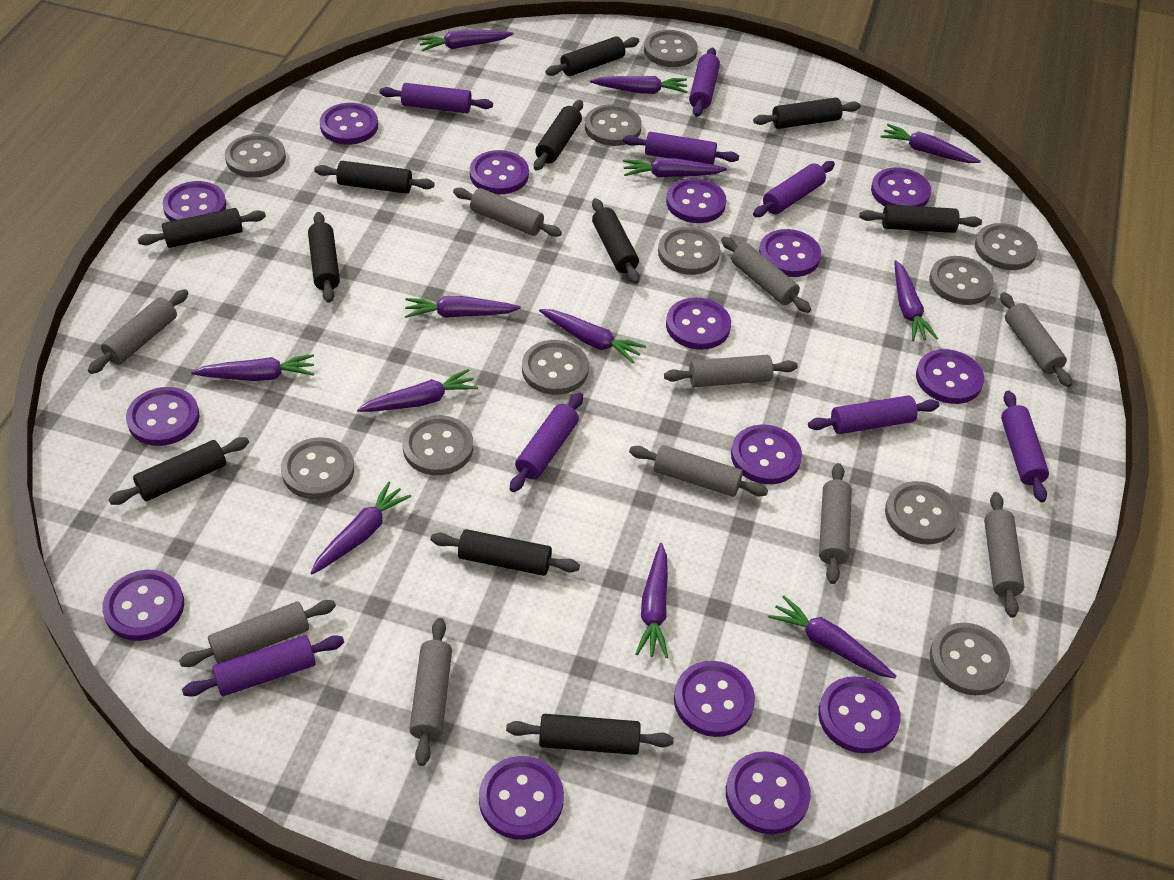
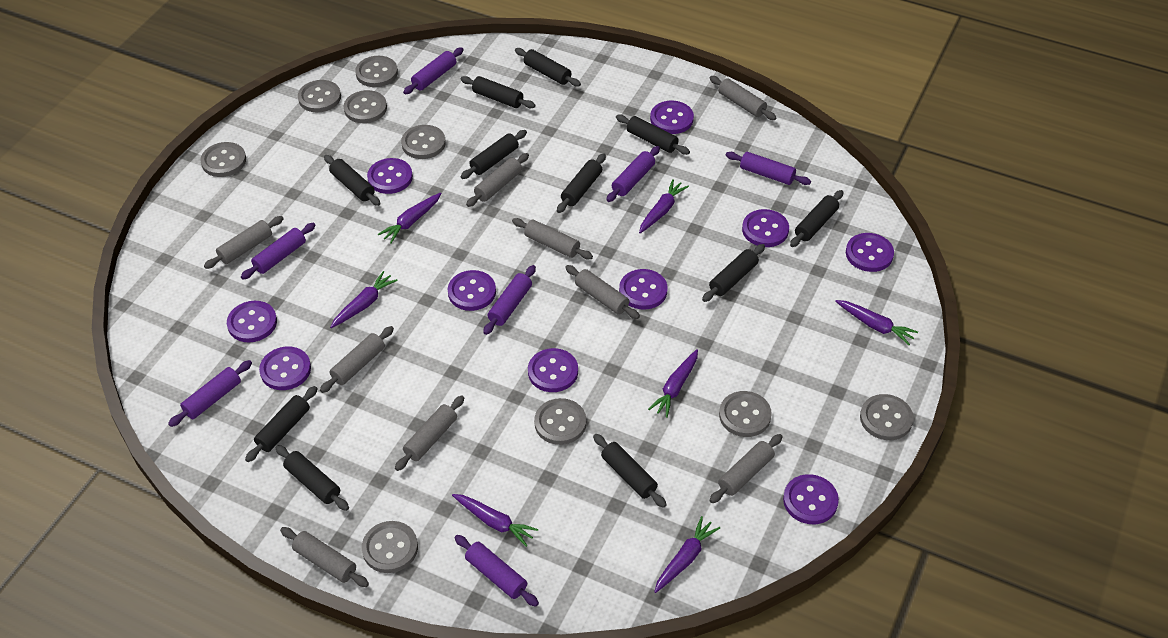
grey button: [225,134,286,178] [281,437,354,499] [403,415,473,475] [522,340,589,395] [585,104,642,146] [644,30,698,67] [658,227,720,275] [885,481,959,544] [929,256,994,305] [930,623,1010,695] [975,223,1038,270] = 11 -> [200,142,246,177] [298,80,341,112] [344,90,387,123] [355,56,398,87] [362,521,418,573] [401,125,446,159] [534,398,586,445] [719,391,772,437] [860,394,914,440] = 9
grey rolling pin: [88,289,188,374] [179,600,336,667] [409,618,452,766] [453,188,562,237] [629,445,768,497] [664,355,798,387] [721,237,811,313] [819,463,852,584] [984,492,1024,618] [1000,292,1072,387] = 10 -> [204,216,284,269] [280,527,369,587] [320,326,394,393] [395,396,464,471] [466,153,529,207] [512,218,593,259] [565,265,640,319] [710,76,777,120] [710,434,783,503] = 9
purple button: [102,570,184,641] [126,387,200,446] [162,181,227,221] [320,103,378,145] [470,150,529,194] [479,756,564,840] [666,178,726,223] [666,297,731,350] [674,661,755,737] [726,751,811,834] [731,424,802,484] [759,229,821,277] [818,676,901,753] [871,167,931,207] [916,349,984,404] = 15 -> [227,301,277,342] [259,346,311,390] [367,158,413,194] [448,270,496,311] [528,348,578,392] [619,269,668,310] [650,101,694,134] [742,209,789,247] [783,474,839,524] [846,233,894,272] = 10
purple carrot: [191,354,314,381] [311,481,411,575] [357,369,478,412] [405,296,521,318] [418,30,513,51] [539,309,646,363] [590,76,688,94] [623,158,727,177] [636,543,668,658] [768,595,897,679] [881,124,981,163] [894,260,938,341] = 12 -> [330,271,398,328] [378,193,442,243] [452,494,538,547] [639,179,689,233] [648,349,698,418] [654,516,720,593] [835,300,918,345] = 7
purple rolling pin: [182,635,344,697] [380,83,493,113] [510,393,583,492] [623,132,739,164] [689,47,720,117] [753,161,835,217] [808,395,939,434] [1001,390,1049,502] = 8 -> [168,360,252,427] [241,223,316,280] [403,47,464,94] [455,535,539,607] [483,265,536,335] [606,146,660,202] [726,152,811,185] = 7

